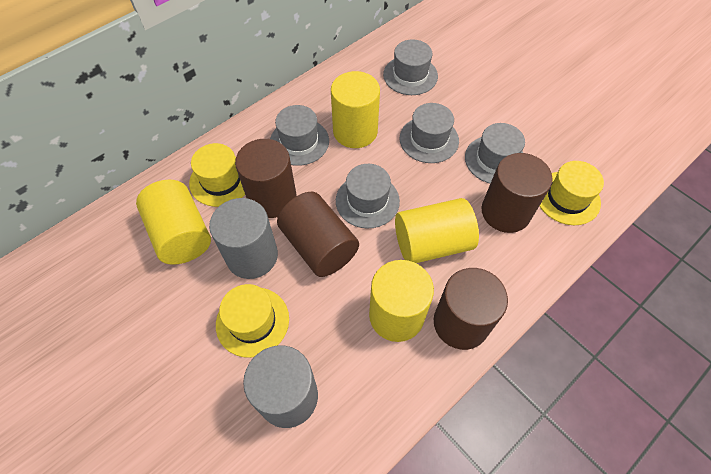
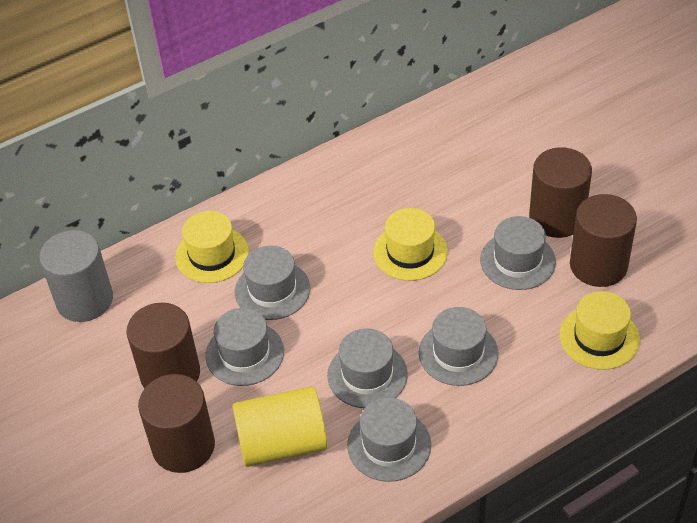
grey cylinder: [209,198,278,279] [243,346,318,428] = 2 -> [39,230,113,322] = 1
grey hat: [270,105,329,166] [336,164,400,228] [383,39,438,95] [400,103,459,163] [465,123,525,183] = 5 -> [205,308,284,386] [235,245,310,320] [327,328,408,408] [347,398,431,482] [419,307,499,386] [480,216,556,290] = 6
yellow cylinder: [136,179,211,265] [331,71,380,148] [369,260,434,342] [395,198,479,263] = 4 -> [232,386,327,467] = 1

